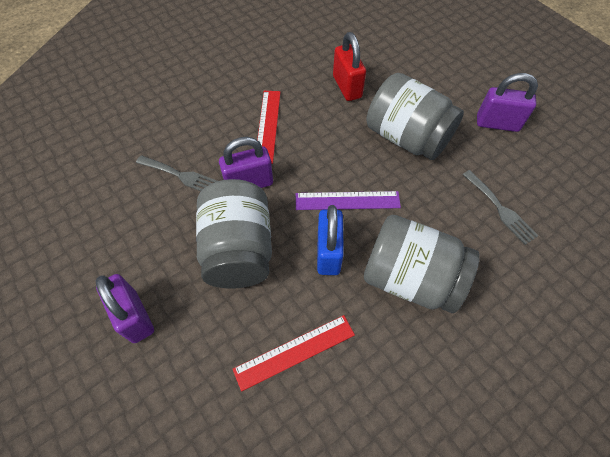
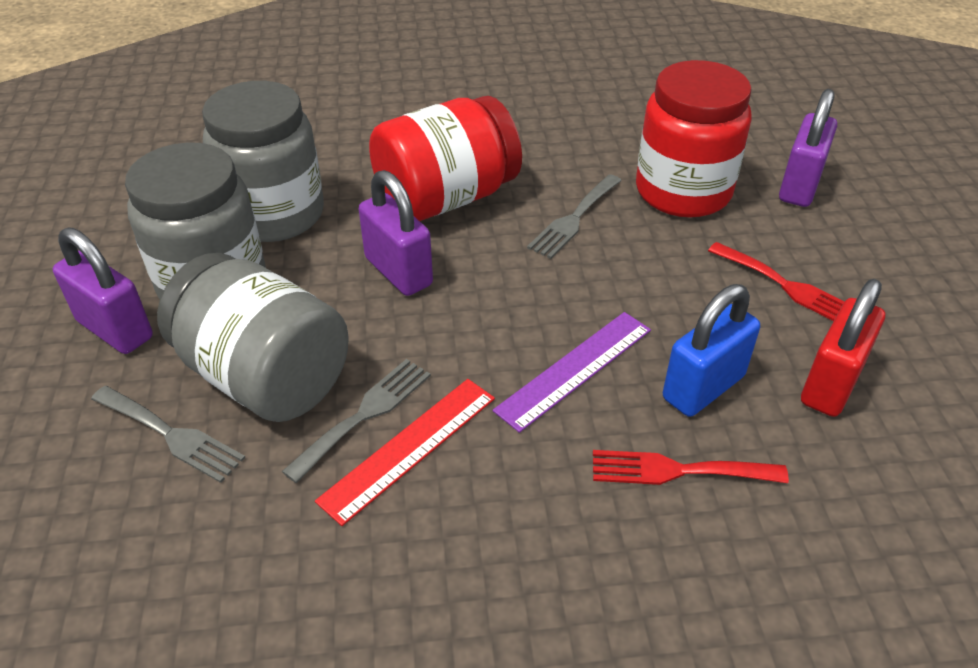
grey fork: [136,155,217,191] [463,170,539,245] = 2 -> [91,386,245,483] [282,359,431,483] [527,174,622,259] = 3
red fork: none = 0 -> [593,450,789,485] [708,242,845,321] = 2
red jar: none = 0 -> [369,96,522,221] [636,60,752,218] = 2
red ruler: [233,315,355,392] [257,91,281,164] = 2 -> [315,379,495,526] = 1

